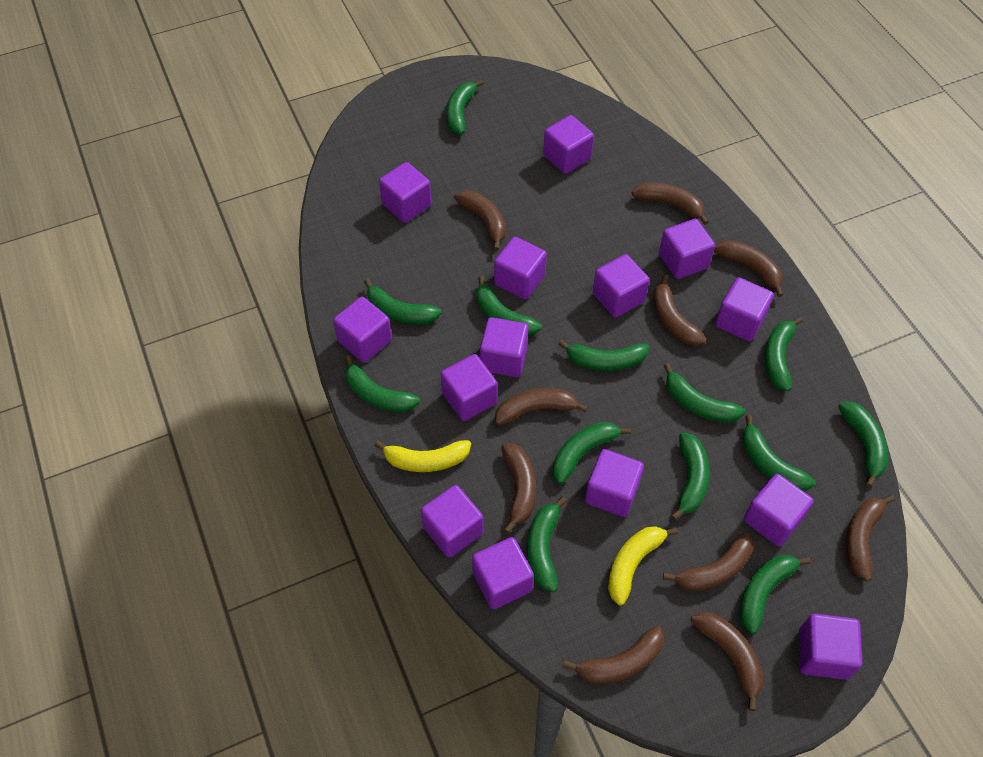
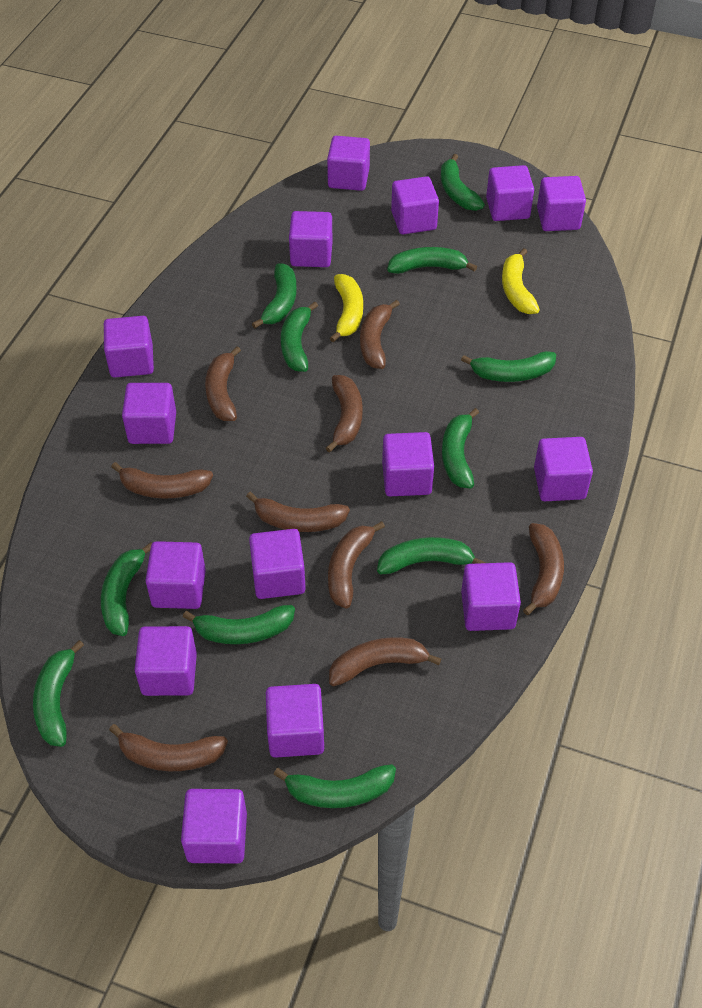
brown banana: [454,190,506,251] [495,388,588,425] [501,443,536,534] [563,626,664,684] [632,182,709,225] [653,275,706,346] [663,532,753,591] [691,612,764,711] [714,240,783,297] [845,494,895,581] = 10 -> [109,724,228,771] [111,462,213,499] [205,347,241,421] [246,492,350,532] [326,375,363,453] [328,521,385,609] [329,637,441,687] [360,300,400,369] [523,523,564,615] = 9
green banana: [345,355,420,412] [364,278,442,324] [446,79,484,135] [476,276,542,335] [527,496,567,592] [553,422,631,484] [558,340,649,371] [664,363,745,423] [671,433,710,521] [739,555,811,634] [742,415,816,491] [764,316,803,391] [838,402,888,488] = 13 -> [33,640,84,747] [101,542,152,636] [183,605,295,644] [252,263,297,329] [273,764,396,808] [281,301,318,372] [377,537,485,574] [387,247,477,274] [441,154,485,211] [442,408,479,488] [461,351,556,382] = 11
purple cube: [333,297,392,362] [379,162,432,223] [421,485,483,558] [441,354,497,421] [472,537,534,609] [480,317,528,377] [494,237,547,299] [543,115,594,174] [585,449,644,517] [593,254,650,318] [659,219,715,279] [715,278,774,341] [744,474,814,546] [799,614,862,680] = 14 -> [104,316,154,378] [122,383,176,444] [134,626,197,696] [145,541,206,609] [181,789,247,864] [249,529,306,599] [266,684,324,758] [289,211,333,267] [327,136,370,191] [382,432,434,496] [391,176,439,234] [461,562,521,631] [486,165,534,221] [534,437,593,501] [537,176,586,231] = 15

